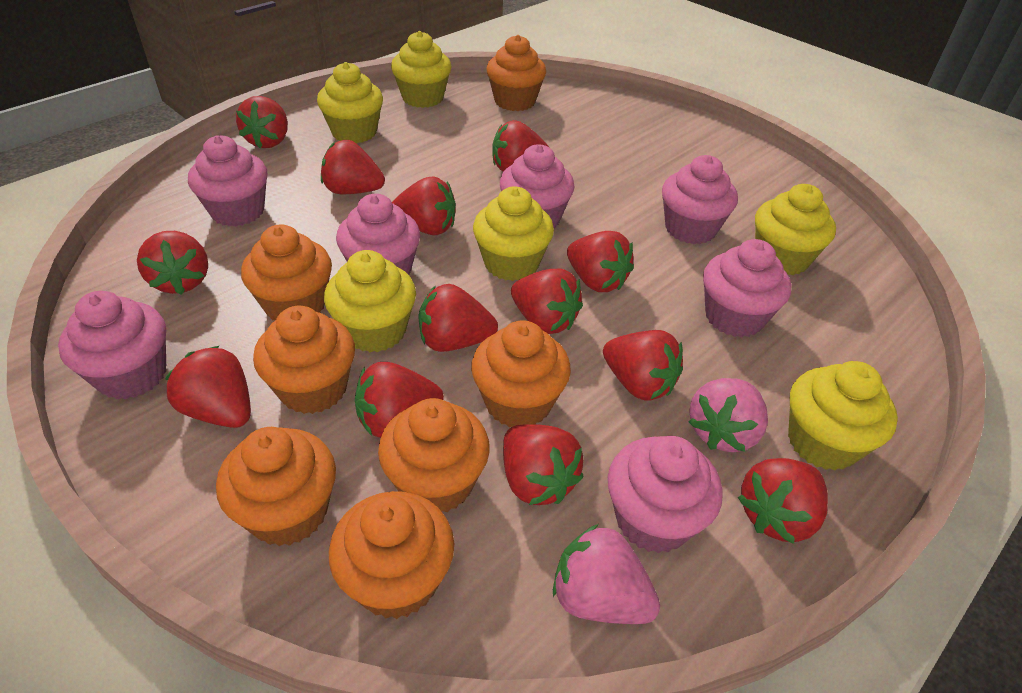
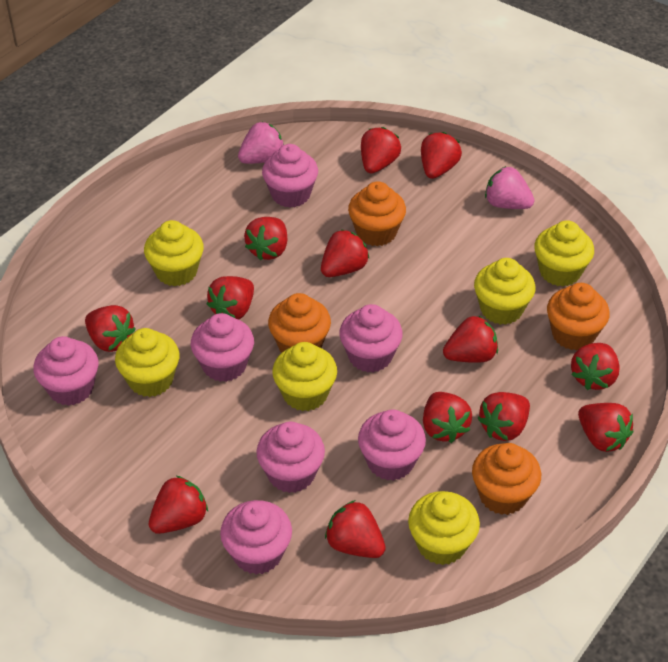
orange cupcake: [216,427,336,546] [241,224,332,321] [253,306,355,414] [329,491,454,619] [378,398,490,512] [471,320,571,427] [486,35,546,111] = 7 -> [268,293,331,353] [348,181,406,246] [472,443,541,515] [547,283,610,351] = 4

